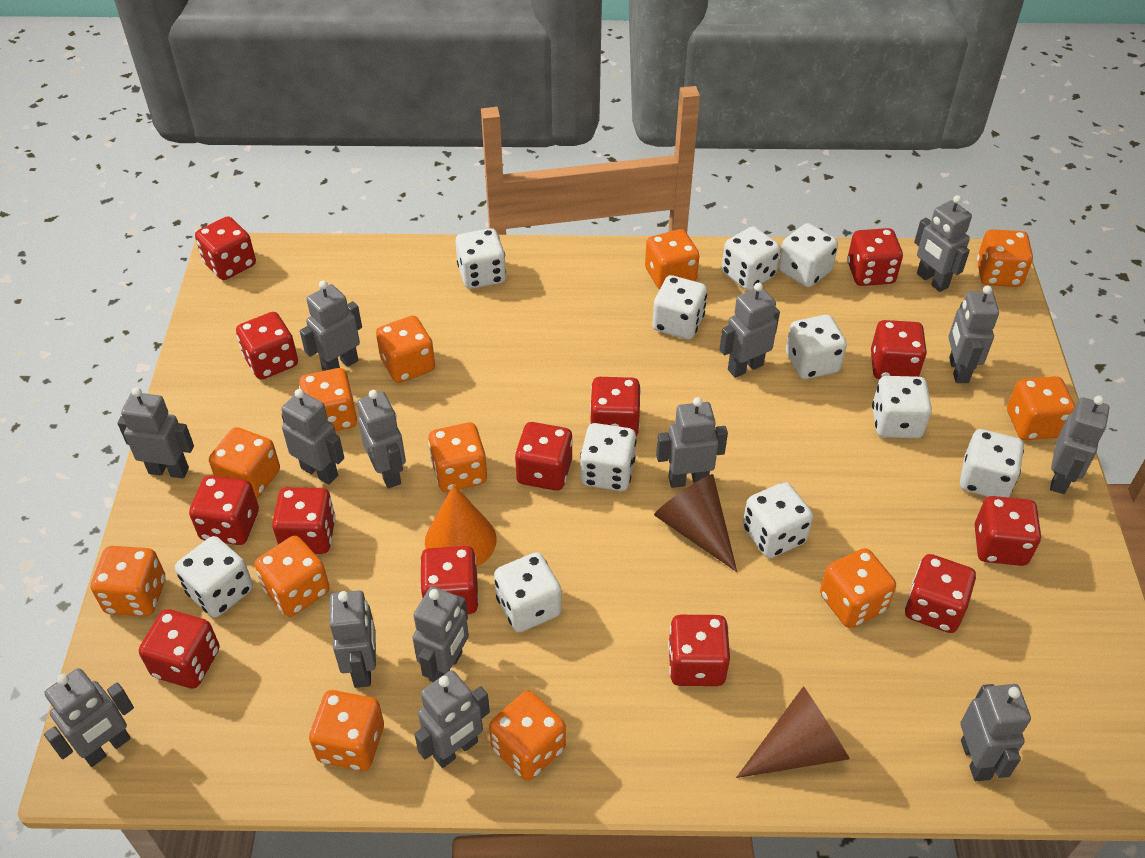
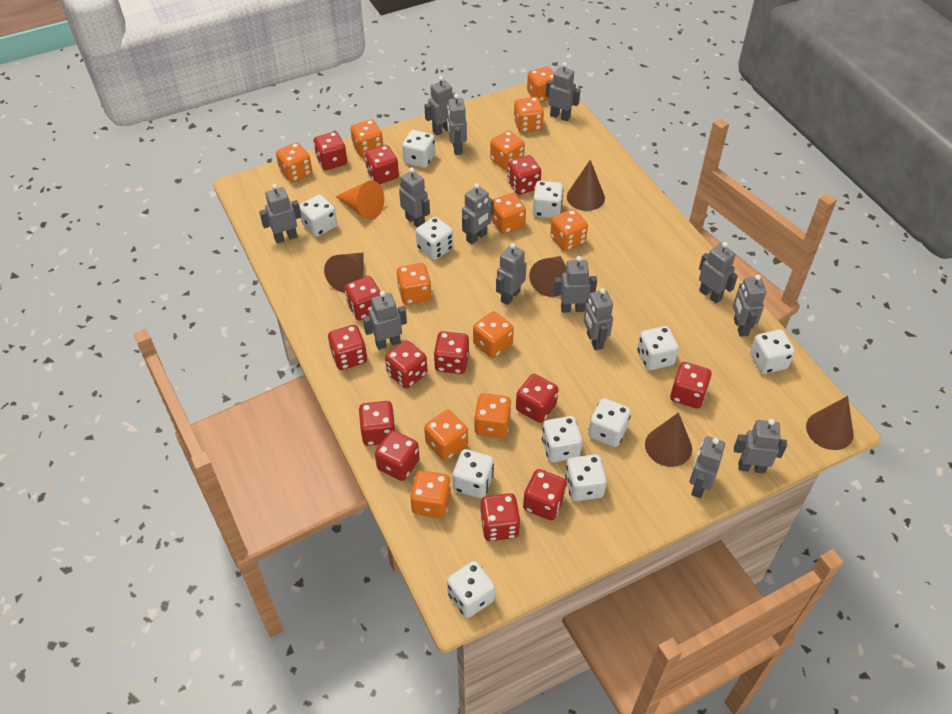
brown cone: [654,474,737,572] [736,686,850,778] = 2 -> [324,253,364,293] [529,256,566,297] [567,160,605,211] [645,412,692,467] [806,396,854,450] = 5

